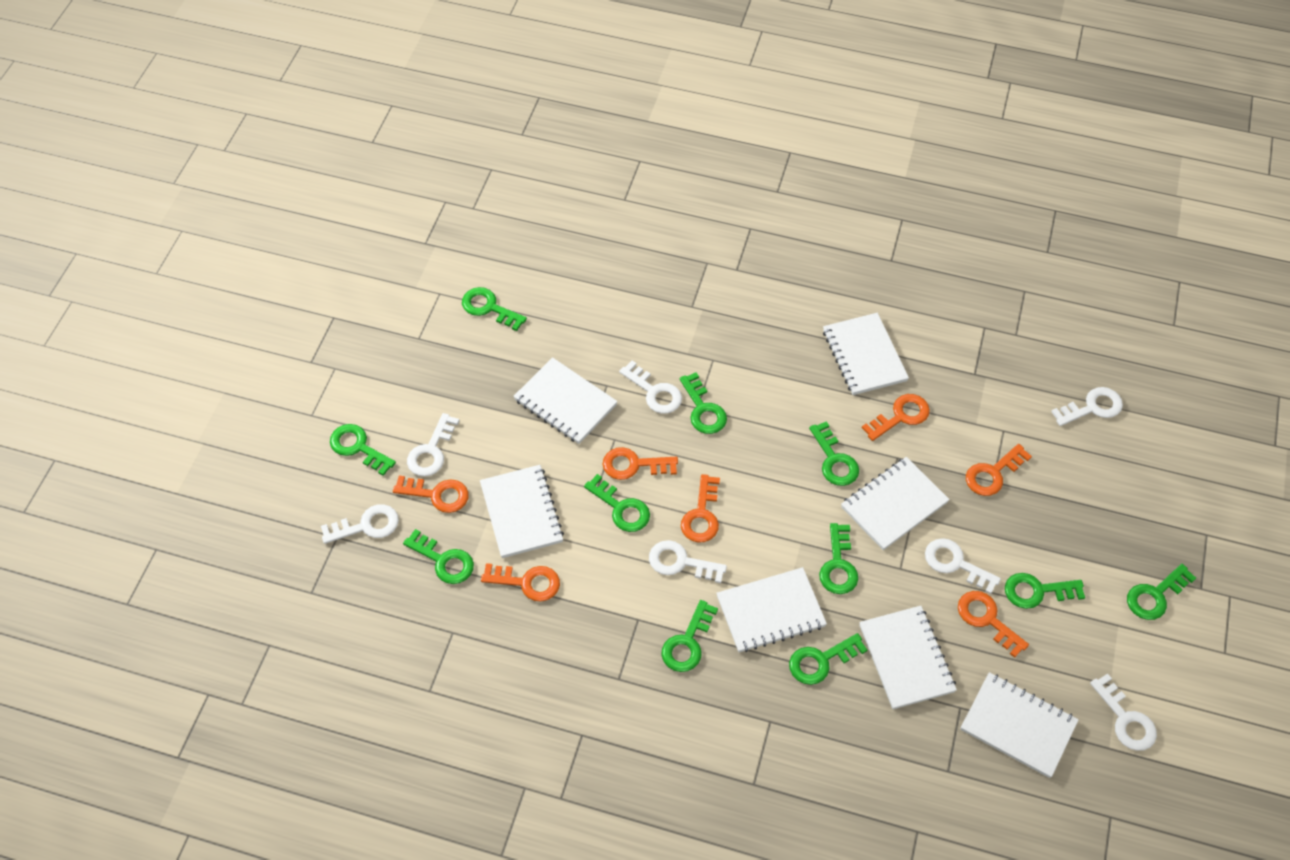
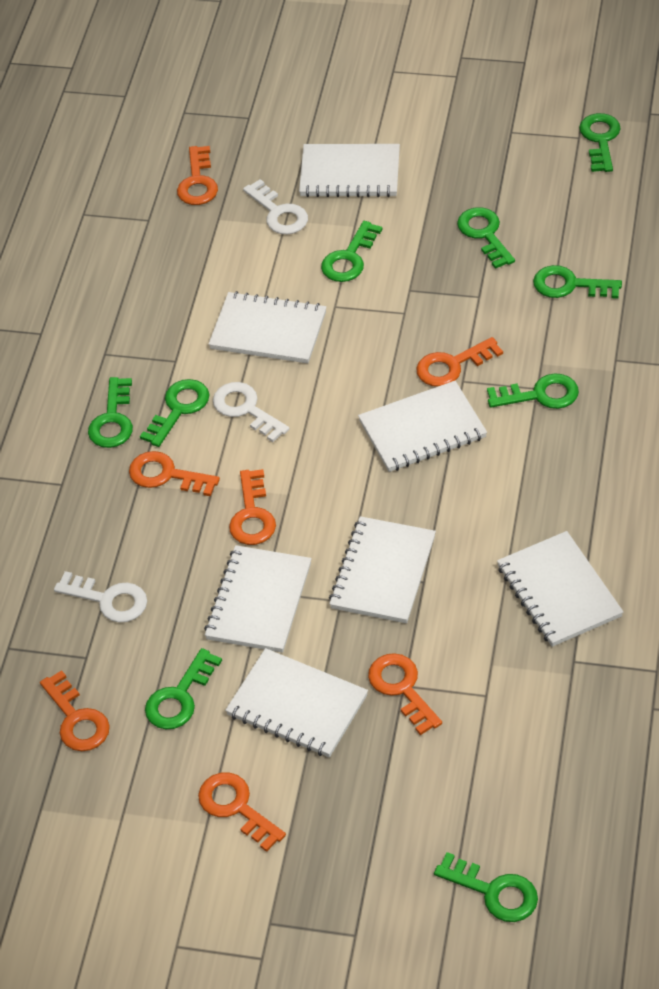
green key: [330,424,396,476] [403,529,474,584] [462,287,527,331] [584,474,650,532] [661,600,718,672] [680,372,727,434] [789,633,867,685] [809,421,859,486] [819,523,858,594] [1005,573,1085,609] [1127,564,1196,620] = 11 -> [88,377,133,448] [140,379,210,447] [145,648,222,729] [321,221,382,282] [434,852,538,922] [457,207,515,269] [487,373,579,409] [533,265,622,299] [579,113,621,172] = 9
white key: [321,504,399,544] [407,413,460,476] [619,360,682,414] [649,540,727,583] [925,538,1001,594] [1051,387,1123,426] [1090,673,1157,751] = 7 -> [54,571,147,623] [213,382,289,442] [243,179,308,234] = 3

